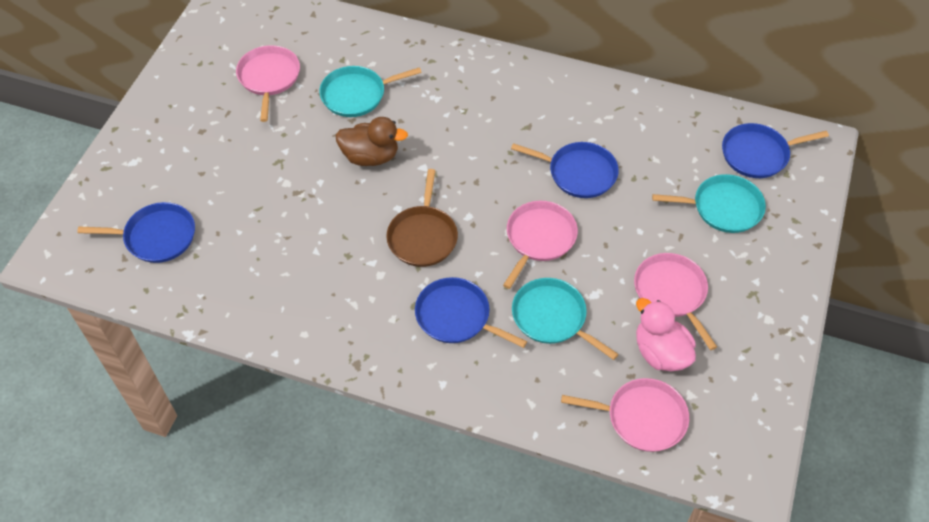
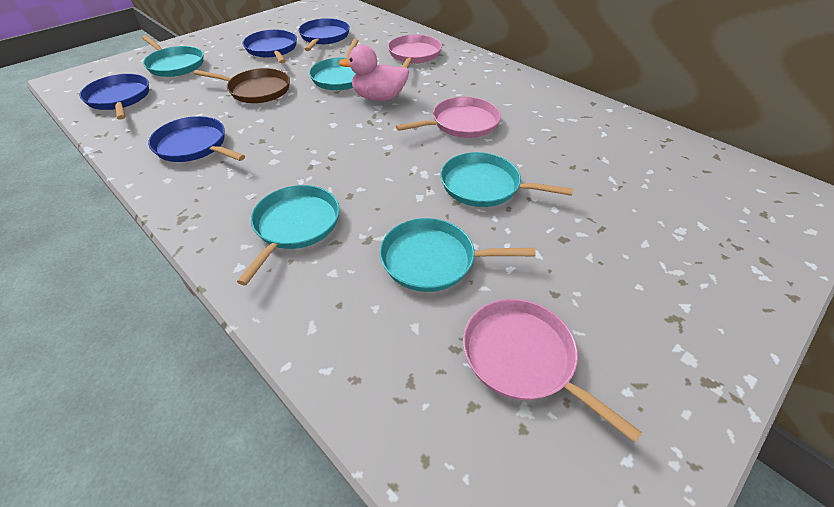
brown duck: [335,117,408,166] = 1 -> none = 0
pink pan: [236,45,300,122] [503,201,578,289] [561,378,689,452] [634,253,717,350] = 4 -> [388,35,442,68] [396,97,501,138] [463,299,642,443] = 3
turquoise pan: [319,66,422,117] [512,278,618,360] [652,174,766,233] = 3 -> [142,35,204,77] [237,185,340,285] [309,39,359,90] [380,218,536,292] [441,152,573,207] = 5

